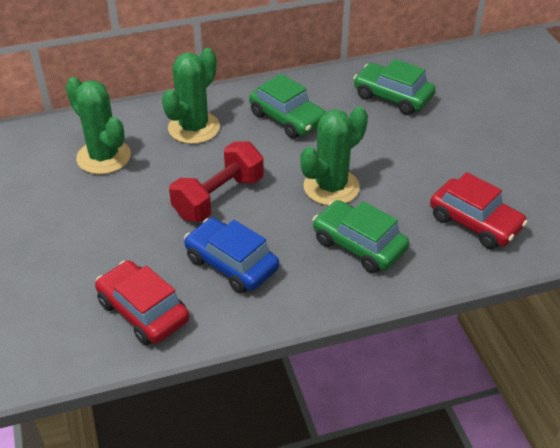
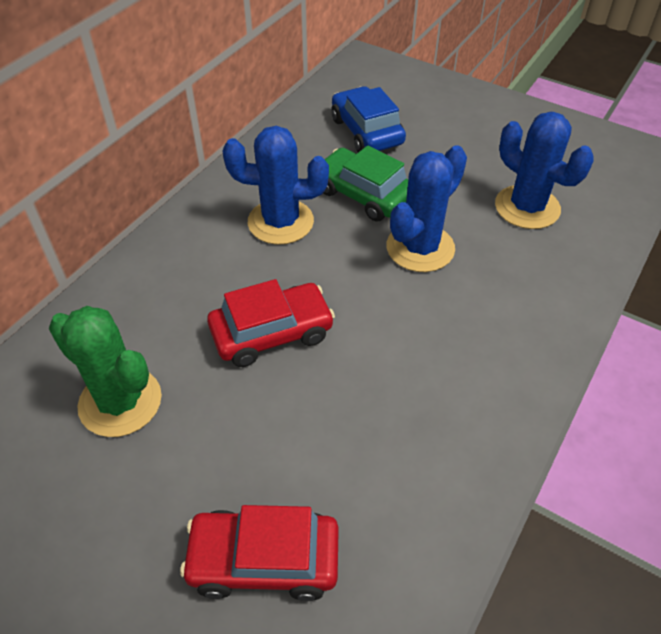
blue cactus: none = 0 -> [222,126,329,245] [387,145,467,272] [495,112,594,229] = 3
green cactus: [65,77,131,174] [162,48,220,144] [300,106,368,205] = 3 -> [49,306,162,437] = 1
green car: [249,74,326,139] [313,200,409,273] [354,59,436,115] = 3 -> [324,146,408,222] = 1
red dumbbell: [169,141,264,222] = 1 -> none = 0

